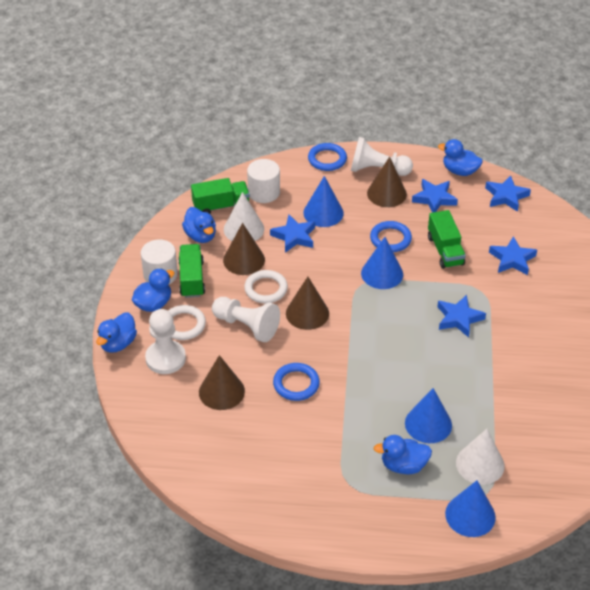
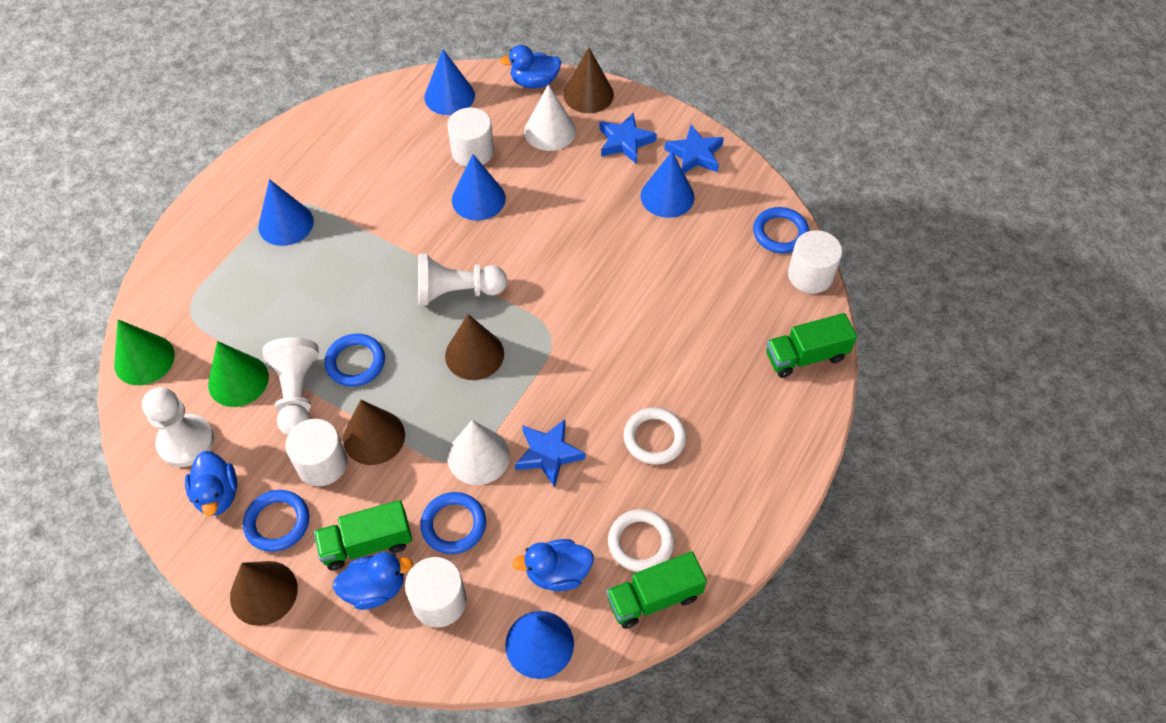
blue cone: [303,176,344,227] [361,237,403,289] [405,388,452,443] [445,480,496,537] = 4 -> [258,179,314,246] [424,49,475,115] [452,154,506,221] [505,611,574,679] [641,151,694,218] = 5
blue duck: [96,313,137,353] [132,269,175,312] [182,207,216,243] [374,435,432,474] [438,139,483,176] = 5 -> [185,451,237,516] [333,552,413,610] [500,45,561,88] [512,539,594,591] = 4
blue ring: [273,363,320,401] [308,143,347,171] [370,221,412,252] = 3 -> [243,490,309,552] [324,334,385,387] [420,492,486,554] [753,207,809,254] = 4
blue star: [270,215,315,253] [412,179,458,213] [437,295,486,338] [485,175,531,212] [489,236,537,275] = 5 -> [515,419,586,488] [599,113,657,164] [664,125,724,173] = 3
green cone: none = 0 -> [114,319,175,385] [208,341,269,407] = 2
white cylinder: [141,239,178,284] [247,159,280,203] = 2 -> [286,419,347,486] [405,557,467,627] [447,108,494,167] [788,230,842,293] = 4

